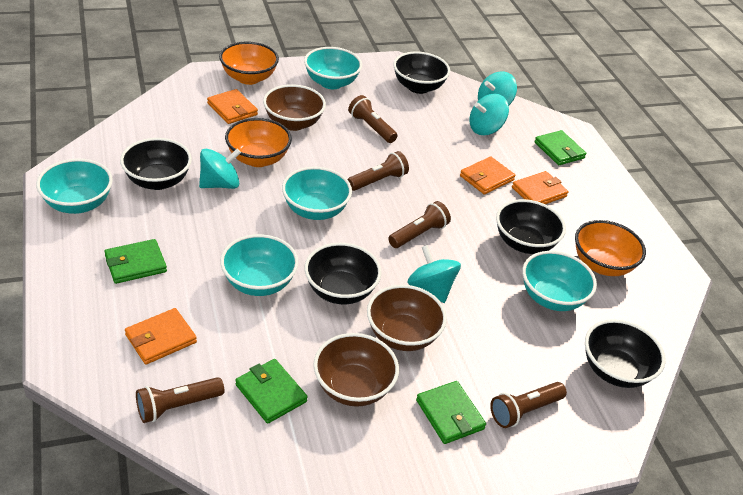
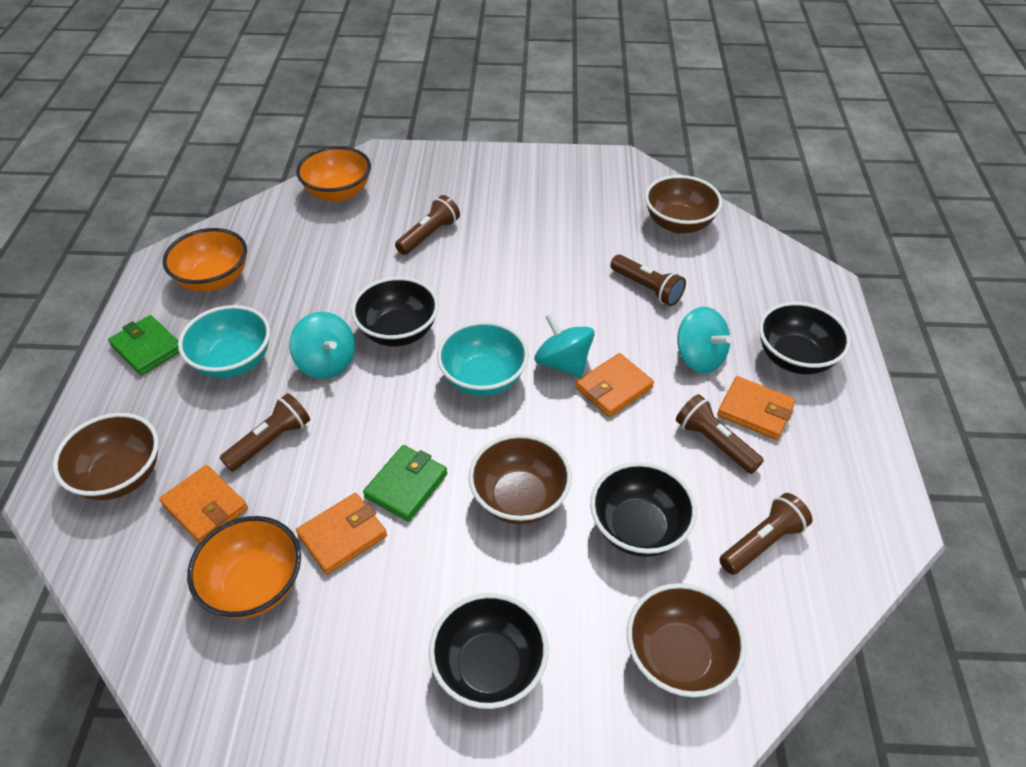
black bowl: [120,138,192,190] [305,242,382,305] [393,52,450,94] [496,199,566,254] [585,319,665,388] = 5 -> [351,277,439,346] [429,593,548,709] [590,462,697,557] [759,302,851,374] = 4
brown bowl: [263,84,326,131] [313,333,399,407] [367,285,447,351] = 3 -> [53,413,159,500] [468,434,572,524] [627,583,746,697] [645,175,723,234] = 4
green wallet: [104,239,167,284] [235,359,308,424] [416,381,486,444] [534,130,586,165] = 4 -> [108,315,179,375] [363,445,447,521] = 2
turquoise bowl: [36,159,113,214] [220,234,299,296] [282,167,352,220] [304,47,362,89] [522,251,597,311] = 5 -> [178,305,270,378] [437,321,529,396] = 2
turquoise spinning top: [199,149,241,189] [407,245,461,303] [469,94,509,135] [478,72,517,106] = 4 -> [289,312,355,379] [534,313,595,378] [677,307,732,373] = 3

